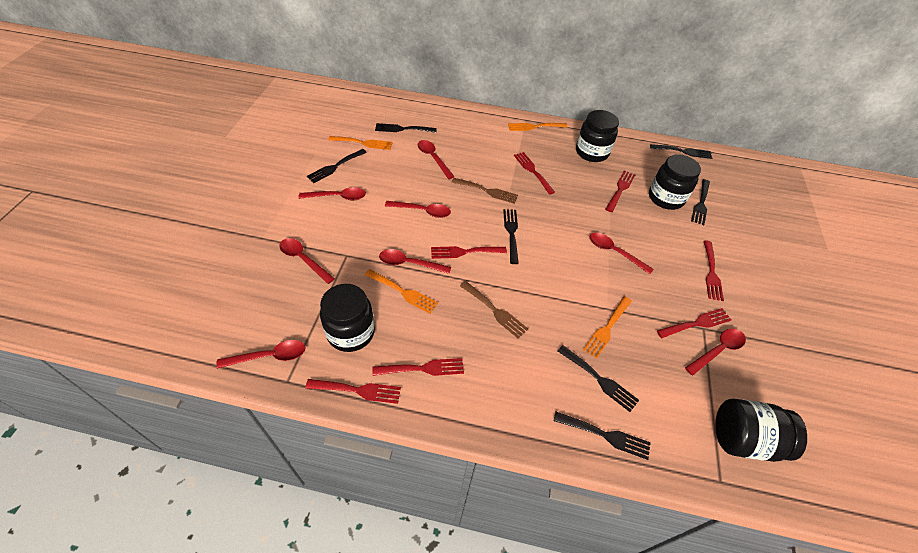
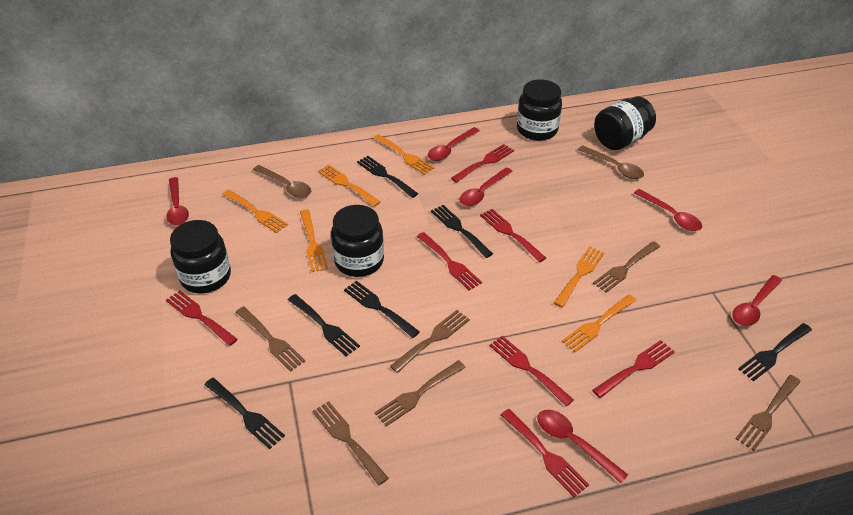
black fork: [307,149,367,183] [375,123,437,133] [503,209,519,264] [553,412,651,460] [558,345,639,412] [650,144,712,159] [691,179,710,225] = 7 -> [204,378,285,449] [288,294,360,357] [344,281,420,338] [357,156,418,198] [431,205,493,258] [738,323,812,382] = 6
brown fork: [451,178,518,204] [460,281,528,339] = 2 -> [236,306,305,372] [312,401,389,486] [374,360,466,427] [390,310,470,373] [593,241,660,293] [735,375,801,451] = 6
brown spoon: none = 0 -> [253,165,311,198] [578,145,644,179] = 2
orange fork: [328,136,392,150] [365,269,438,314] [508,123,567,131] [583,296,632,359] = 4 -> [222,190,288,233] [300,210,328,272] [318,165,381,207] [373,134,435,175] [554,246,605,308] [562,295,636,352] = 6
red spoon: [216,340,306,369] [279,238,335,284] [299,187,366,200] [379,249,451,274] [385,201,451,218] [418,140,455,179] [589,233,654,274] [685,329,746,376] = 8 -> [166,177,189,226] [428,127,480,161] [459,167,513,206] [537,410,628,483] [634,189,702,231] [732,275,782,326] = 6

